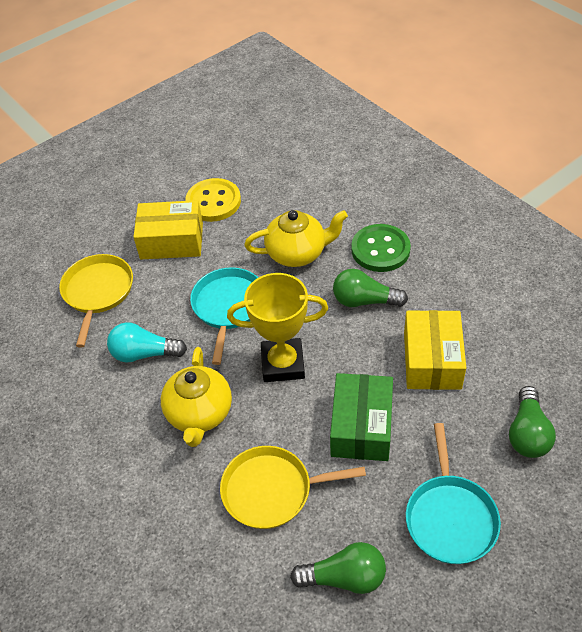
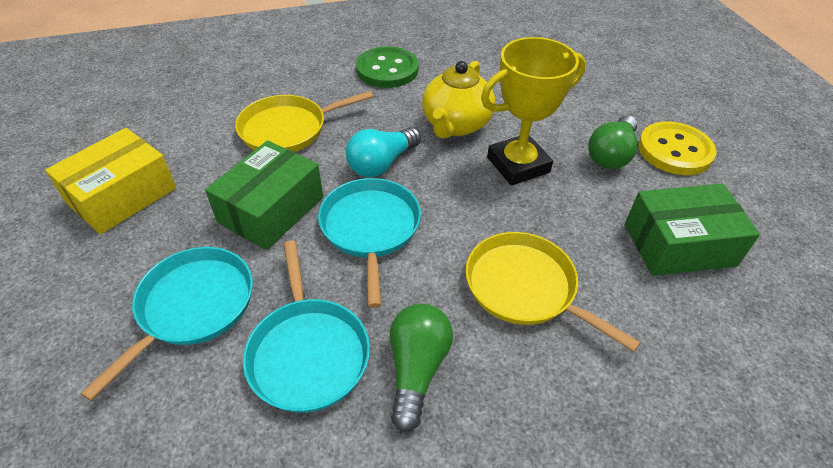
green box: [330,373,393,461] = 1 -> [205,141,323,250] [625,184,760,276] = 2
green light bulb: [290,542,386,594] [333,269,408,307] [509,386,556,458] = 3 -> [390,304,453,432] [588,115,638,169] = 2
turquoise pan: [190,267,258,365] [406,423,501,564] = 2 -> [81,247,253,401] [243,241,370,413] [318,178,421,308] = 3
yellow box: [133,200,203,259] [404,310,466,390] = 2 -> [45,128,176,234] = 1
yellow teapot: [161,347,232,447] [244,210,348,267] = 2 -> [422,61,495,139] = 1

